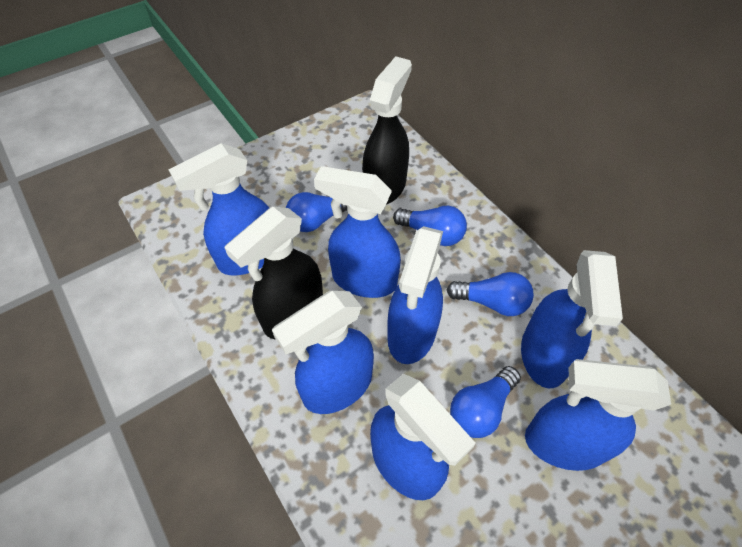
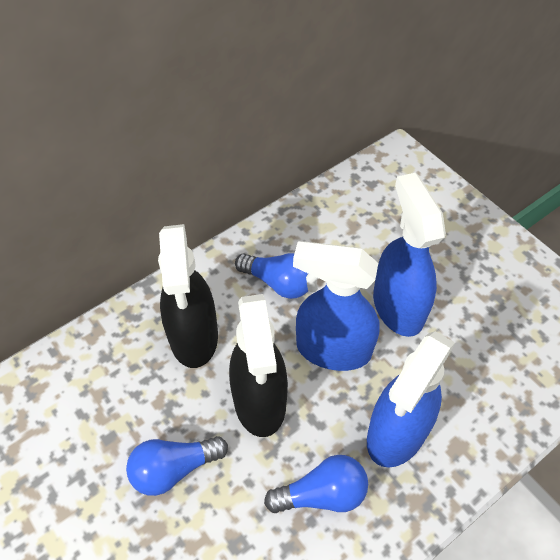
blue light bulb: [286,192,347,232] [393,206,467,246] [446,272,534,316] [450,366,521,438] = 4 -> [126,436,228,496] [235,253,308,299] [264,455,368,513] = 3
blue spray bottle: [168,143,269,275] [272,291,374,414] [314,166,401,298] [370,374,476,500] [387,226,443,364] [521,250,623,388] [525,359,671,471] = 7 -> [293,241,380,371] [367,331,455,468] [373,173,446,337] = 3

